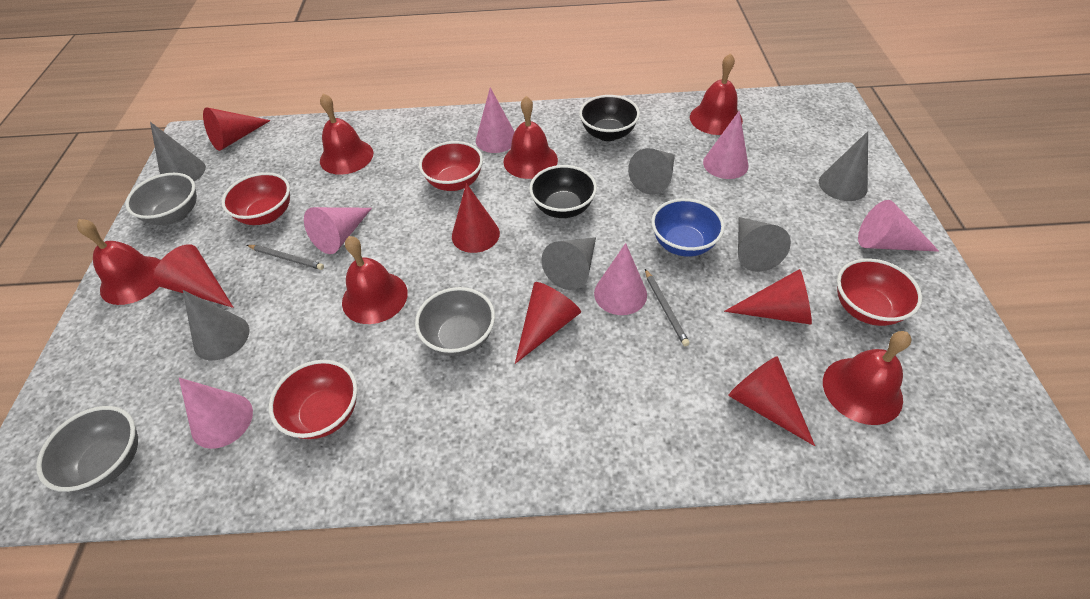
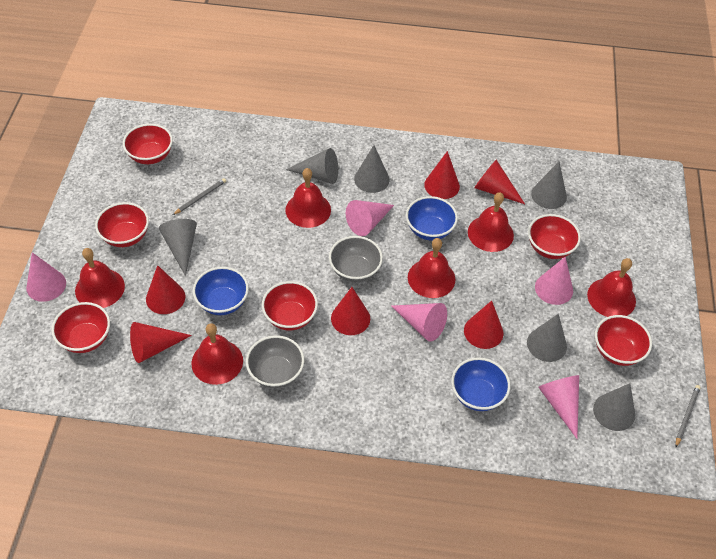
black bowl: [529,165,597,218] [579,95,640,141] = 2 -> none = 0
blue bowl: [651,198,725,257] = 1 -> [193,267,249,315] [406,196,458,240] [451,357,511,411] = 3
grey bowl: [36,406,138,492] [125,173,197,225] [415,287,495,356] = 3 -> [246,335,304,388] [329,236,383,282] = 2
pink cone: [179,378,253,449] [304,207,372,254] [476,87,515,153] [594,243,647,315] [703,111,749,179] [858,200,939,252] = 6 -> [26,252,66,302] [346,200,394,236] [391,303,447,342] [535,256,573,305] [538,375,579,439] = 5
red bowl: [221,172,290,225] [269,360,358,439] [419,141,483,191] [837,258,922,326] = 4 -> [51,302,110,353] [95,202,149,247] [123,124,173,164] [262,281,318,330] [528,214,581,259] [595,315,652,366] = 6

